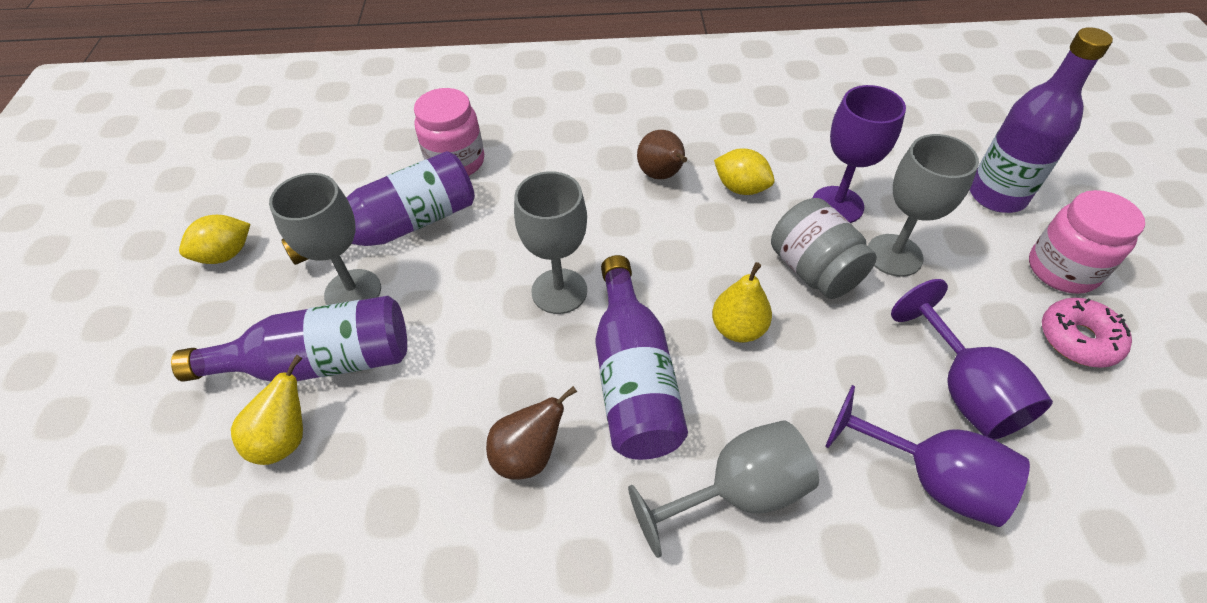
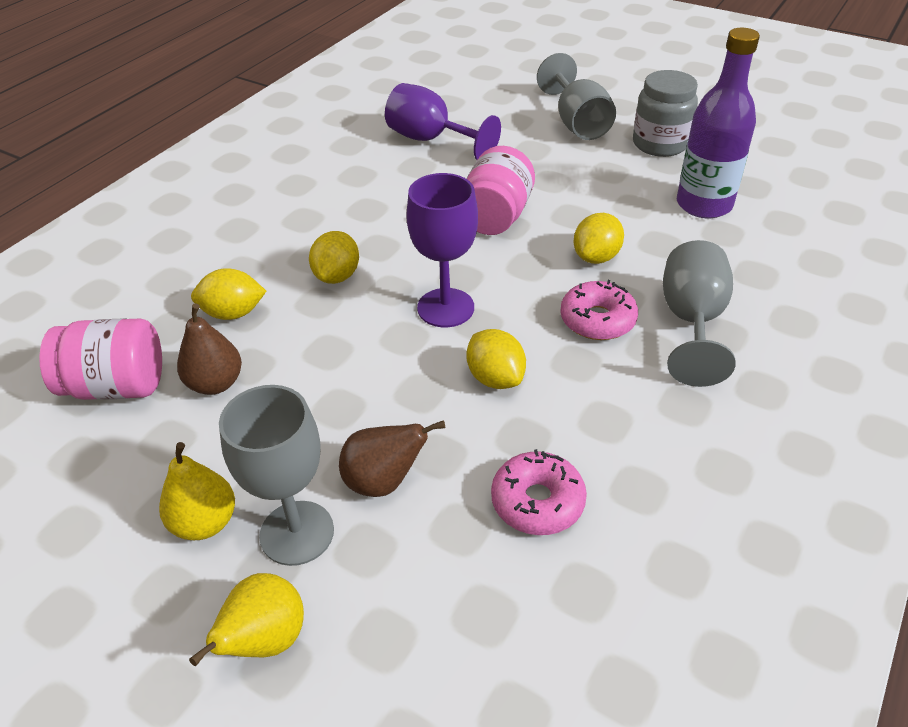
grey goblet: [269,173,381,305] [514,171,587,314] [628,420,819,558] [868,134,979,277] = 4 -> [219,385,334,566] [537,53,616,140] [663,240,736,387] = 3
pink donut: [1042,298,1132,368] = 1 -> [491,449,587,535] [560,280,638,340] = 2
purple bottle: [171,296,407,382] [281,151,475,265] [595,255,688,460] [970,27,1113,213] = 4 -> [677,28,760,218] = 1
purple goblet: [812,85,906,223] [825,385,1030,527] [891,279,1053,440] = 3 -> [385,83,501,160] [406,173,478,327] = 2
yellow lemon: [179,215,250,264] [714,148,775,195] = 2 -> [191,268,266,320] [309,231,359,284] [466,329,526,389] [574,213,624,264] = 4

